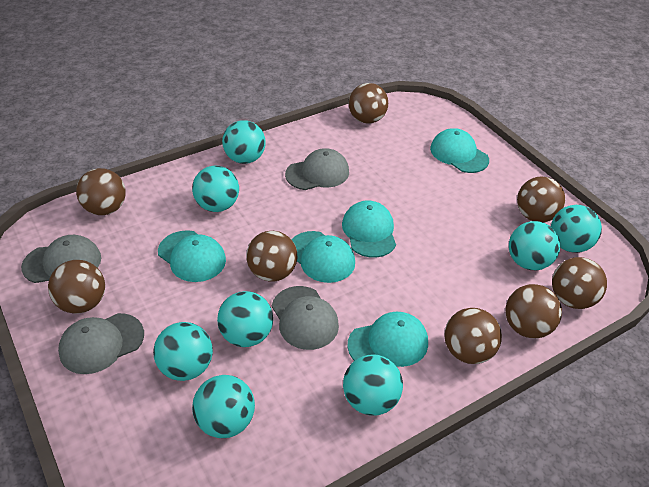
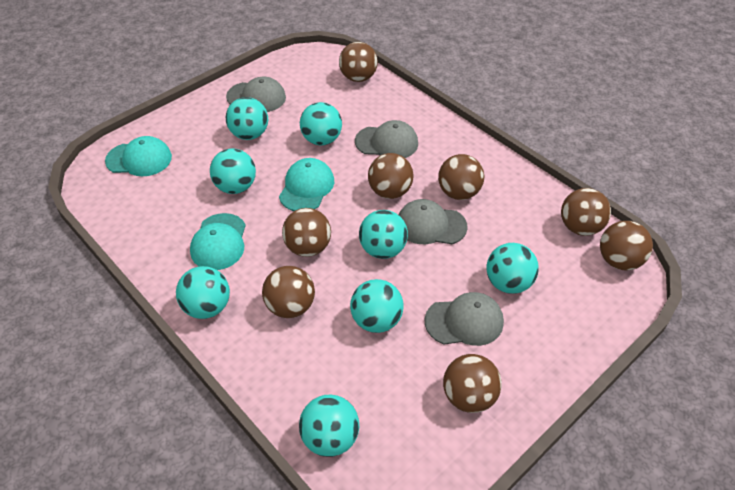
turquoise cap: [158,230,226,282] [291,231,355,283] [342,201,396,258] [347,312,428,367] [430,128,489,173] = 5 -> [105,136,172,176] [190,213,246,270] [279,158,334,211] = 3

